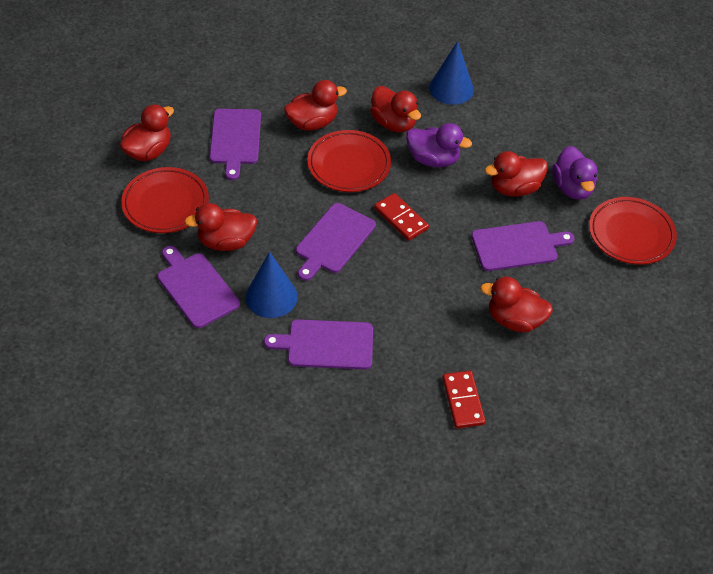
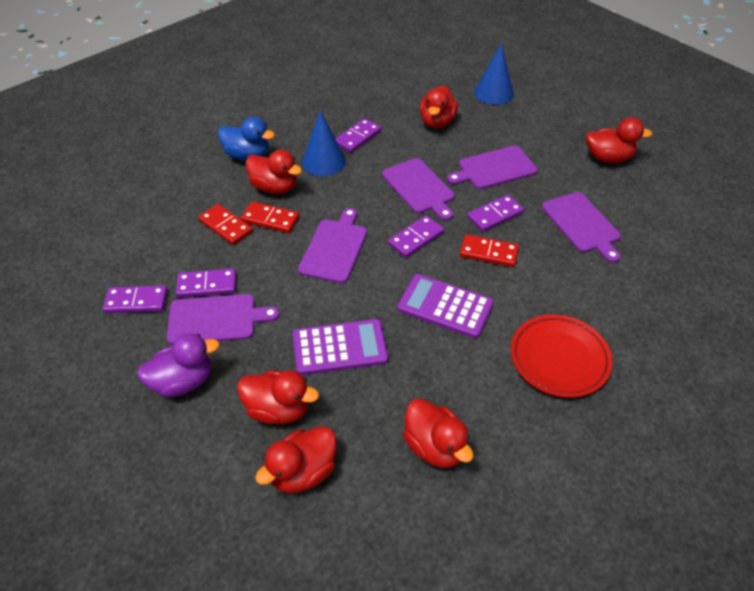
blue duck: none = 0 -> [218,117,275,161] = 1
purple calculator: none = 0 -> [293,319,388,375] [397,274,494,338] = 2
purple domino: none = 0 -> [103,286,168,313] [176,268,236,298] [335,118,381,153] [388,215,444,258] [467,195,524,232] = 5
purple duck: [406,123,472,167] [552,146,598,199] = 2 -> [137,333,219,397] = 1
red domino: [374,193,429,241] [442,371,485,429] = 2 -> [198,204,253,245] [241,201,299,233] [460,234,519,267] = 3
red plate: [121,167,209,233] [307,130,391,192] [589,197,677,265] = 3 -> [511,315,612,398] = 1

